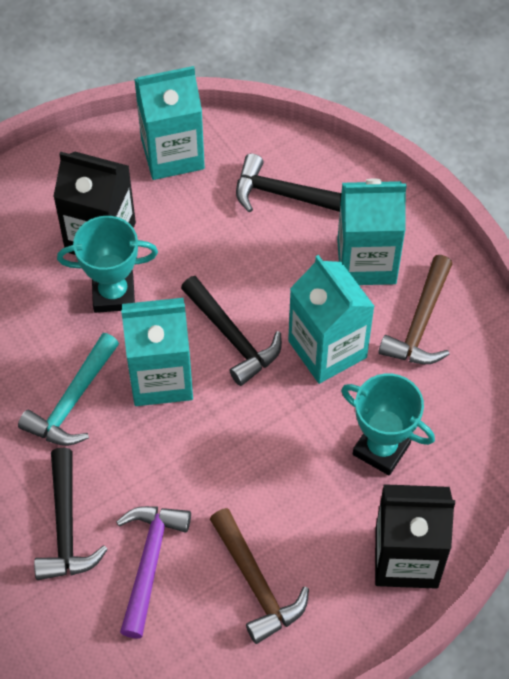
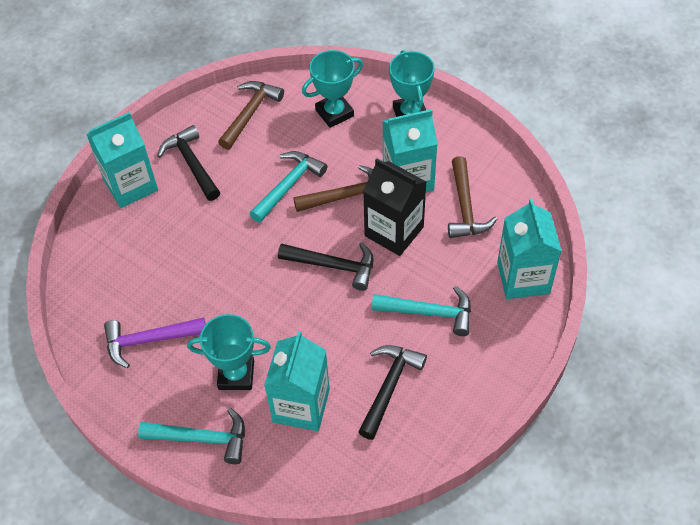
black carton: [53,151,136,255] [375,484,455,589] = 2 -> [363,158,426,256] = 1
brown hammer: [210,508,309,644] [378,255,452,364] = 2 -> [218,81,284,150] [293,165,373,212] [448,156,497,238] = 3
turquoise hammer: [18,333,119,446] = 1 -> [138,408,245,464] [249,151,327,223] [372,286,471,336] = 3
turquoise trophy: [57,216,158,313] [341,373,435,475] = 2 -> [187,314,271,390] [302,50,363,128] [389,50,435,117] = 3

